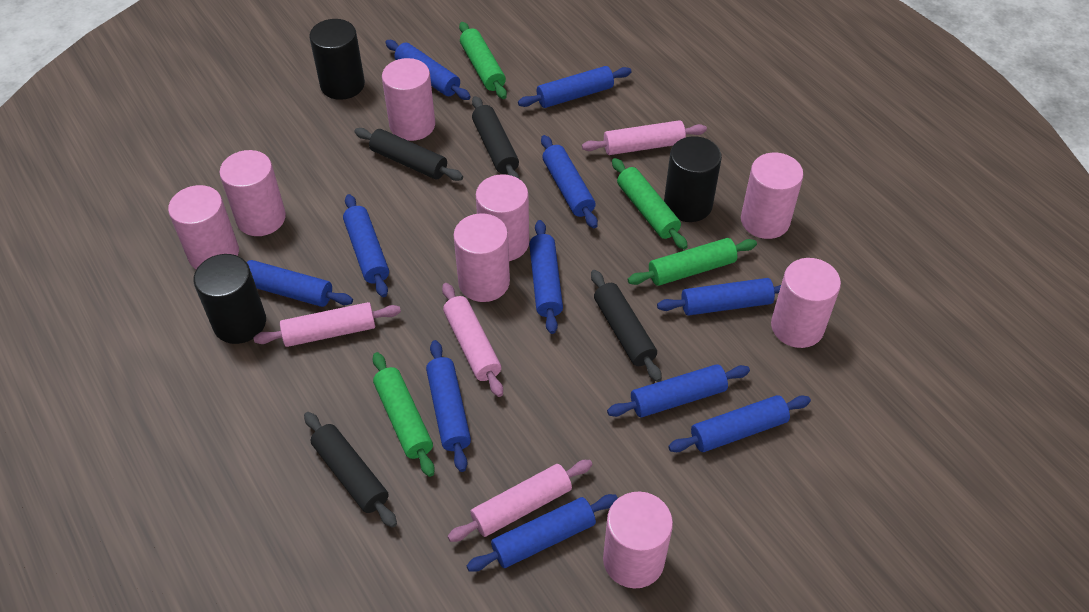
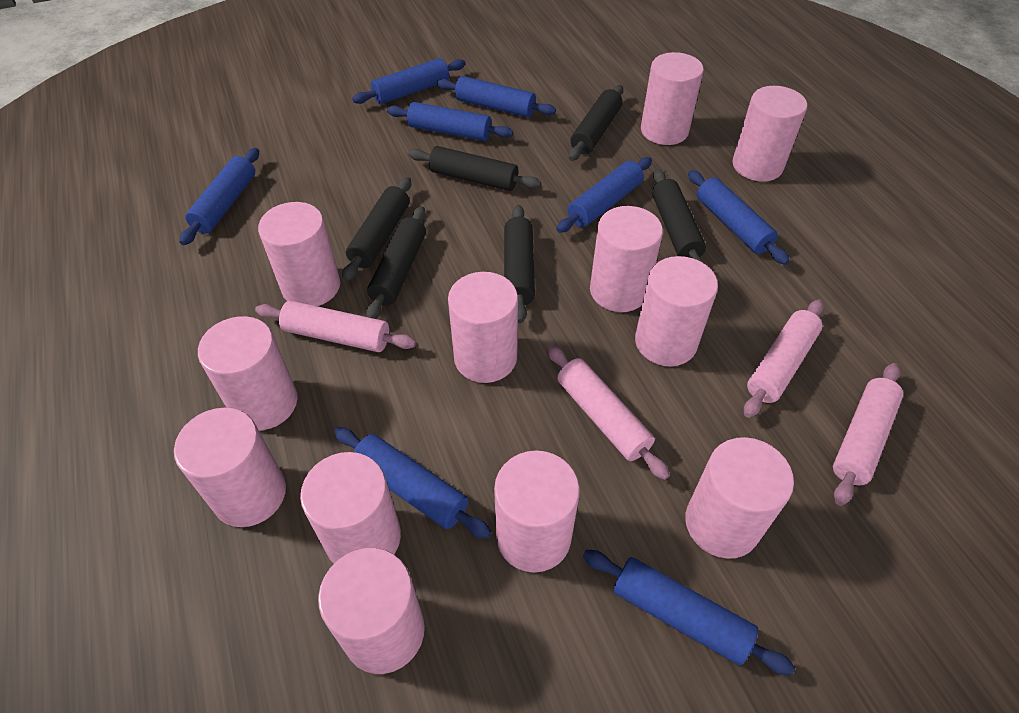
black cylinder: [194,254,266,344] [309,19,365,100] [664,136,722,222] = 3 -> none = 0
black rolling pin: [304,412,397,528] [354,128,463,181] [472,96,519,179] [591,270,662,382] = 4 -> [342,177,411,281] [366,206,426,319] [408,146,541,191] [504,205,535,323] [569,85,623,161] [652,169,706,264] = 6
blue rolling pin: [247,260,353,307] [343,194,389,297] [385,40,471,100] [426,340,471,472] [466,494,618,572] [518,66,632,108] [529,220,563,334] [541,135,598,228] [607,364,750,417] [657,278,781,316] [668,395,811,452] = 11 -> [180,148,259,245] [334,427,492,539] [352,58,466,104] [387,102,513,141] [437,76,556,118] [556,157,652,233] [583,550,795,675] [688,170,789,265] = 8
green rolling pin: [373,352,435,477] [459,22,507,99] [612,158,688,250] [628,238,757,286] = 4 -> none = 0
pink cylinder: [168,185,239,270] [219,150,286,236] [382,58,435,141] [453,213,510,302] [476,174,529,261] [603,491,673,589] [741,153,804,239] [771,258,841,348] = 8 -> [174,408,286,527] [198,316,298,430] [258,202,340,306] [300,452,401,564] [318,548,425,674] [448,272,518,383] [494,451,580,573] [590,206,663,312] [635,256,718,366] [641,52,704,145] [685,437,794,559] [732,86,807,182] = 12

